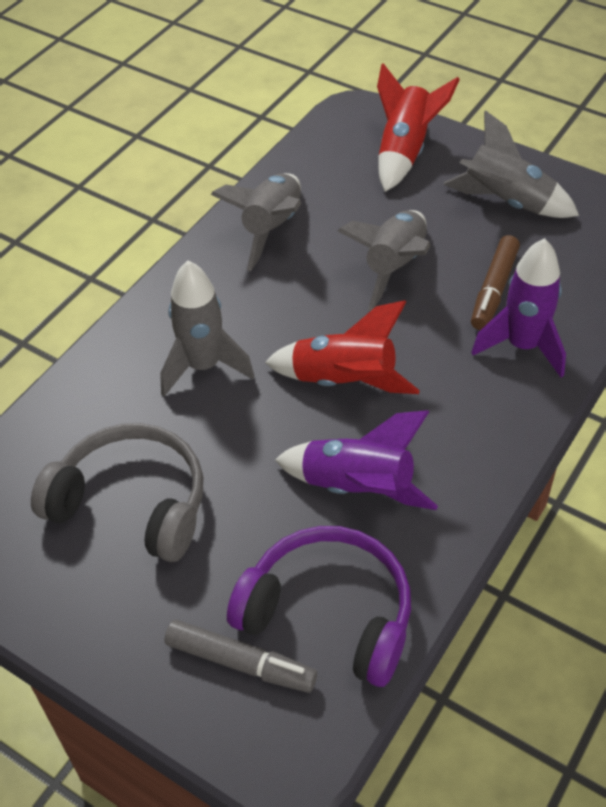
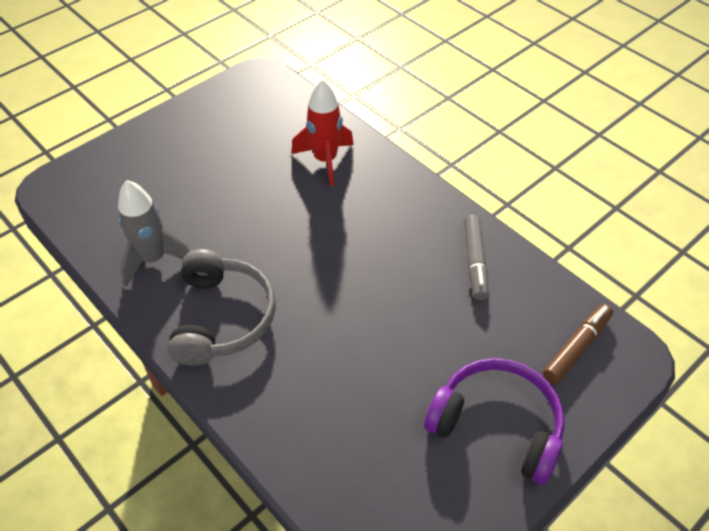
grey rocket: [160,261,254,396] [211,173,301,271] [338,210,430,311] [443,110,579,218] = 4 -> [118,180,190,287] = 1
purple rocket: [275,410,438,510] [471,238,566,378] = 2 -> none = 0
red rocket: [265,300,420,394] [377,63,460,192] = 2 -> [291,79,354,187] = 1

